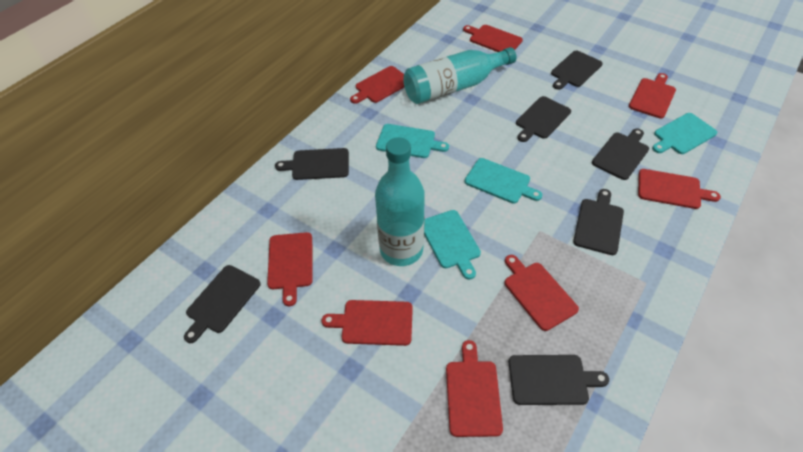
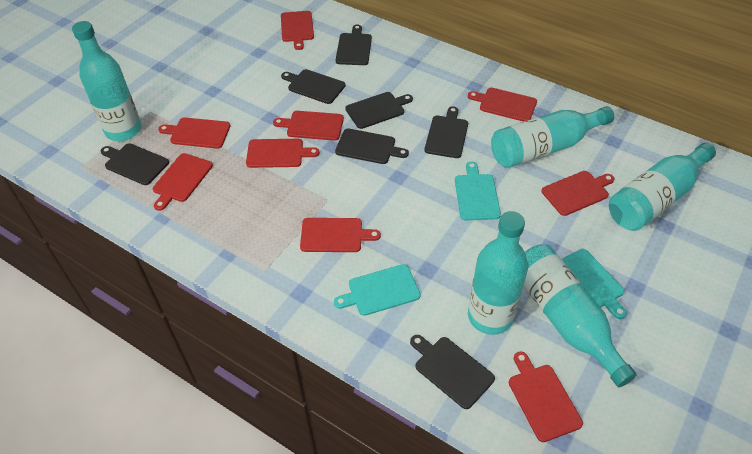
red cutting board: [267,232,313,306] [322,300,413,346] [350,66,404,104] [446,340,503,437] [463,25,523,52] [504,255,579,331] [629,73,676,119] [638,169,721,209] = 8 -> [153,153,213,211] [158,117,230,149] [246,139,320,168] [273,111,344,141] [281,11,314,50] [300,218,381,252] [468,88,537,122] [509,351,583,442] [541,171,615,216] = 9
turquoise bottle: [375,137,425,266] [403,47,517,104] = 2 -> [72,21,141,141] [468,211,528,335] [491,106,614,168] [523,244,637,387] [609,143,716,231] = 5
turquoise cutting board: [376,124,449,158] [424,210,481,280] [464,158,542,203] [652,113,717,154] = 4 -> [334,264,421,316] [455,162,501,221] [562,249,627,319] = 3

